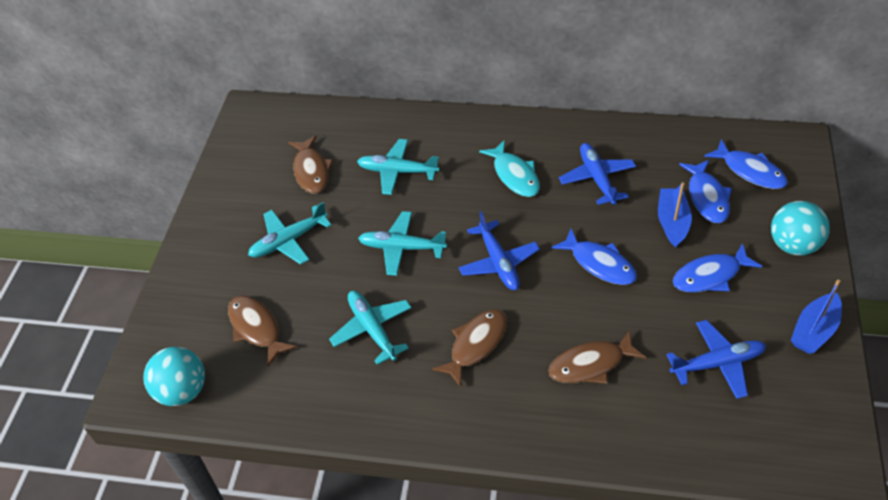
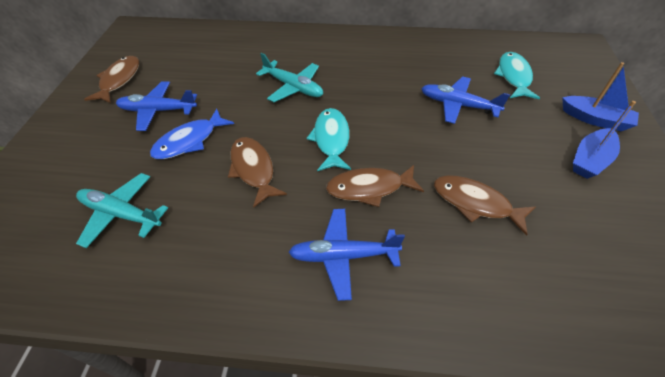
blue fish: [551,229,637,285] [673,243,762,292] [679,160,732,223] [704,139,788,189] = 4 -> [150,109,234,159] = 1
turquoise ball: [143,347,205,406] [771,201,830,255] = 2 -> none = 0
turquoise fish: [479,140,540,197] = 1 -> [307,108,351,171] [494,52,540,99] = 2
turquoise plane: [248,202,331,265] [329,291,412,365] [357,139,439,195] [358,211,447,276] = 4 -> [76,173,168,248] [256,53,323,102] = 2

